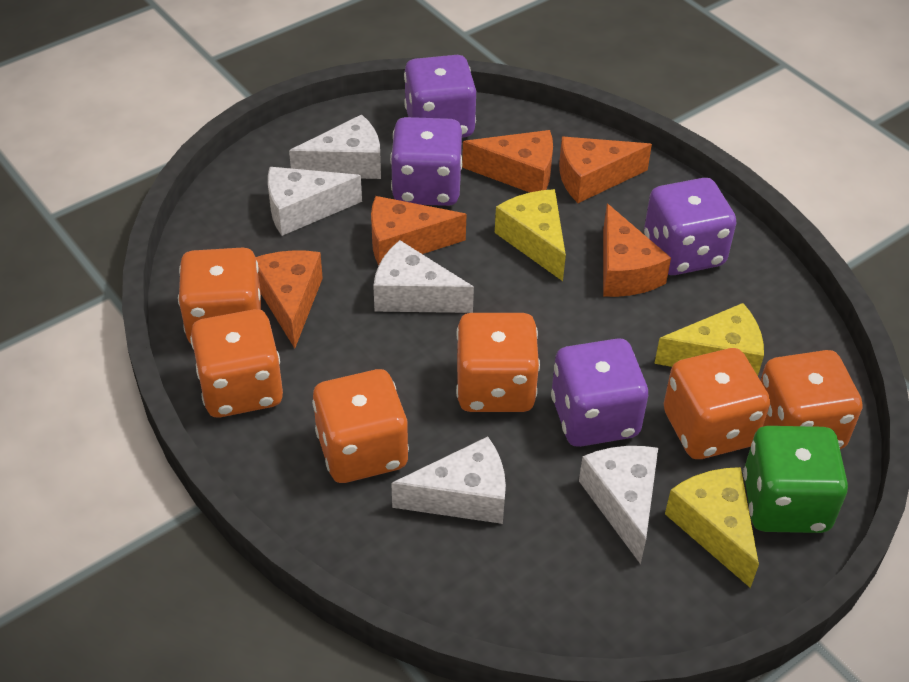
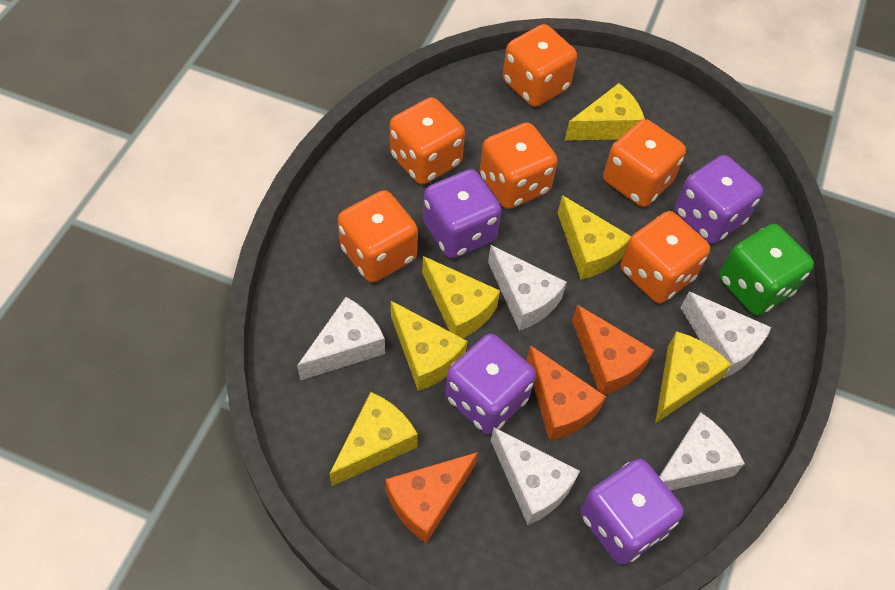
orange cheese: [256,251,323,348] [371,196,466,265] [462,130,553,192] [559,137,652,203] [603,204,671,297] = 5 -> [385,452,478,543] [526,345,606,441] [572,305,654,395] = 3
yellow cheese: [495,189,566,281] [654,303,764,376] [665,467,759,588] = 3 -> [329,392,418,486] [391,301,468,391] [422,256,500,338] [558,195,632,279] [565,83,645,140] [655,331,731,423] = 6

